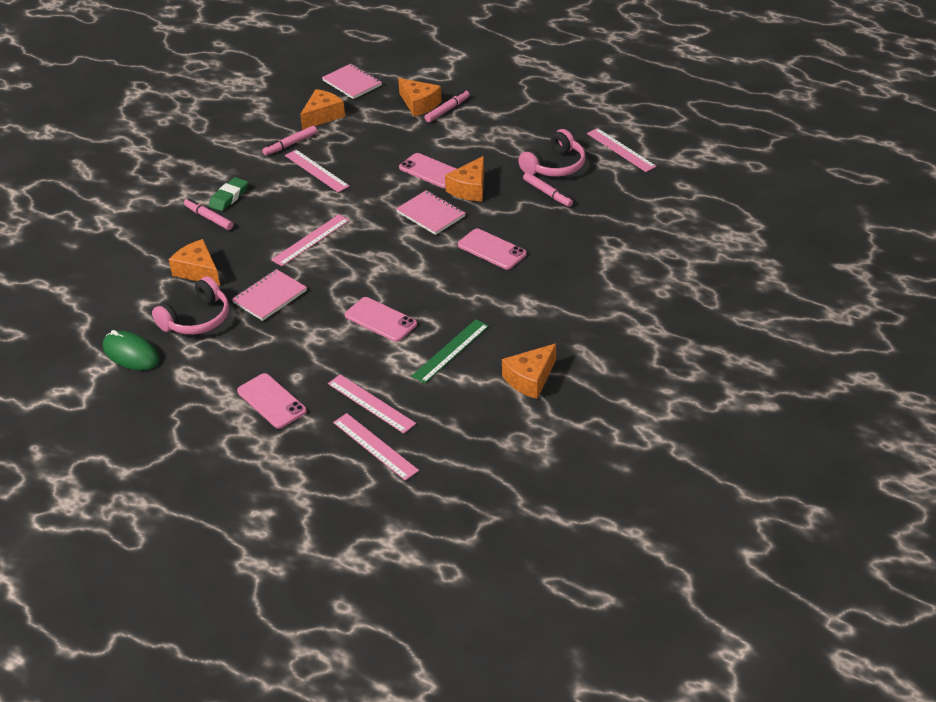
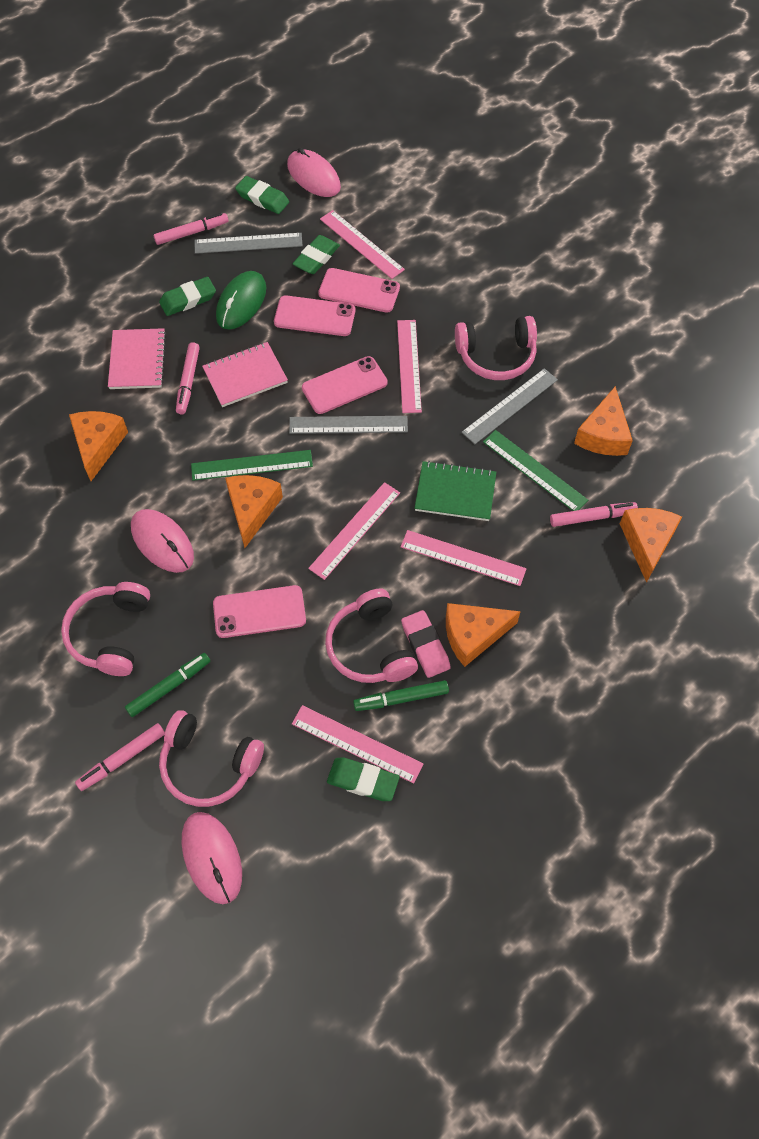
green eraser: [209,177,248,211] = 1 -> [159,277,216,316] [235,176,289,214] [293,235,340,274] [327,757,400,801] = 4
green marker: none = 0 -> [125,653,210,717] [353,680,449,711] = 2
green notebook: none = 0 -> [415,461,496,521] = 1
green ruler: [411,319,489,384] = 1 -> [191,450,313,481] [483,430,588,511] = 2
grey ruler: none = 0 -> [195,233,303,254] [289,416,408,434] [462,368,558,444] = 3
pink eraser: none = 0 -> [401,610,451,678] = 1
pink headphones: [152,276,229,335] [518,129,586,177] = 2 -> [61,582,150,676] [159,710,264,807] [325,589,418,683] [455,316,537,380] = 4
pink mouse: none = 0 -> [131,509,194,573] [182,812,242,904] [287,148,341,197] = 3
pink notebook: [232,269,307,321] [322,64,382,99] [396,190,466,235] = 3 -> [108,328,167,389] [202,342,288,407] = 2

